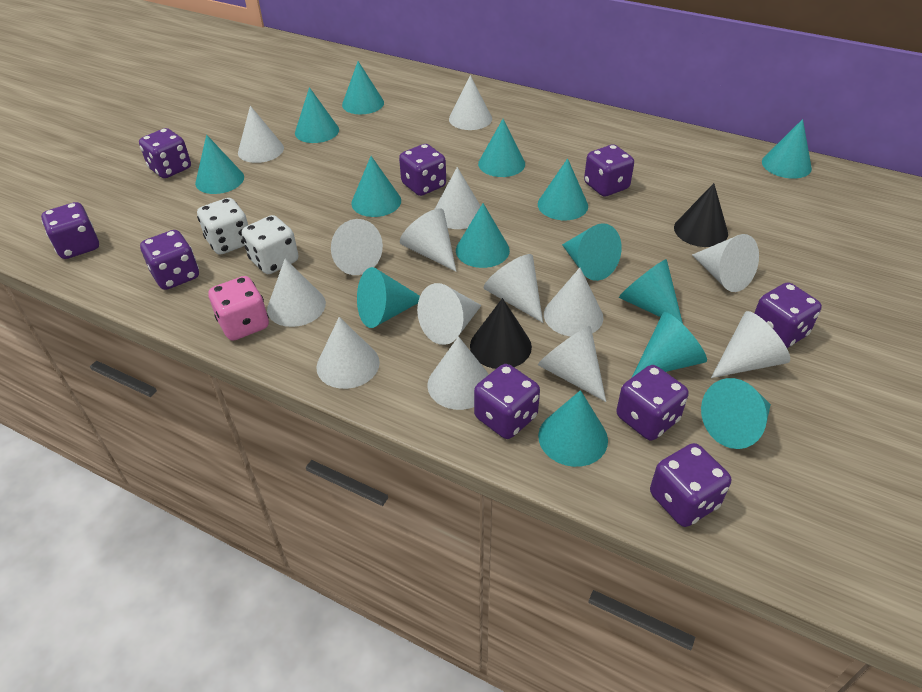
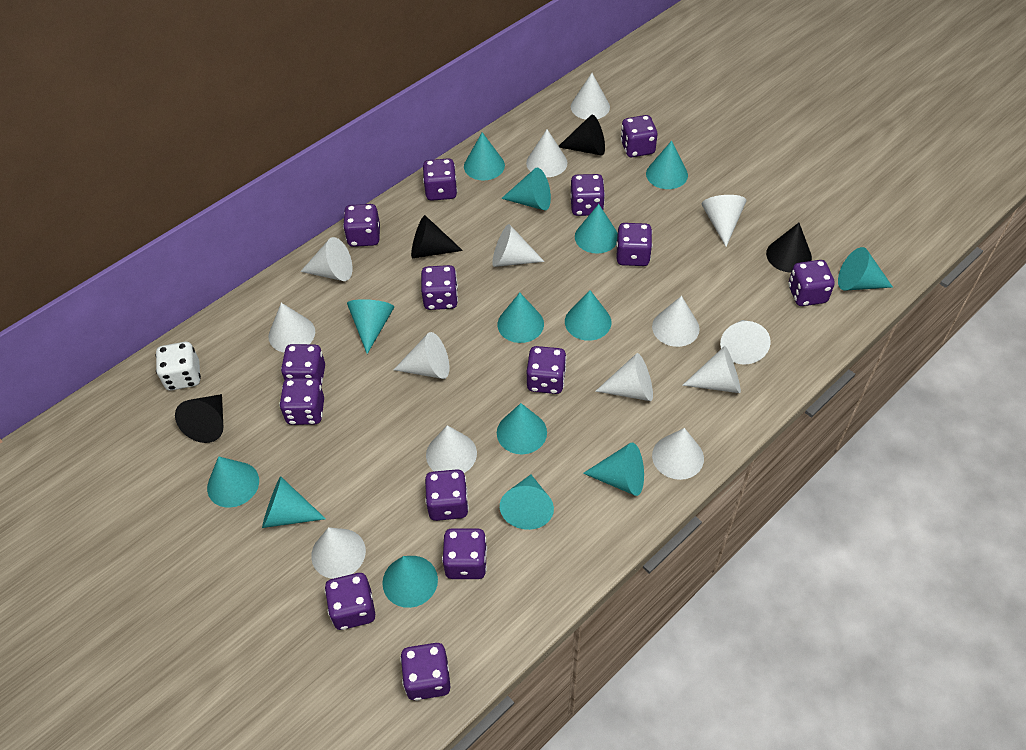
black cone: [470,298,532,369] [674,183,728,247] = 2 -> [175,394,223,443] [411,215,463,258] [559,115,605,156] [766,223,812,273] = 4
pink dice: [208,276,269,341] = 1 -> none = 0
purple dice: [41,202,99,259] [139,128,191,178] [140,230,199,290] [399,144,446,196] [474,364,540,439] [584,145,634,196] [616,365,688,441] [650,443,731,527] [754,282,822,348] = 9 -> [279,378,324,425] [281,344,325,386] [324,573,375,630] [343,204,380,247] [400,643,451,701] [421,265,458,310] [423,158,457,201] [425,469,469,521] [442,528,487,579] [527,346,567,394] [571,174,605,216] [616,223,652,266] [620,115,657,157] [788,260,835,306] = 14
white dice: [197,198,248,255] [242,215,298,274] = 2 -> [156,342,201,391] = 1

